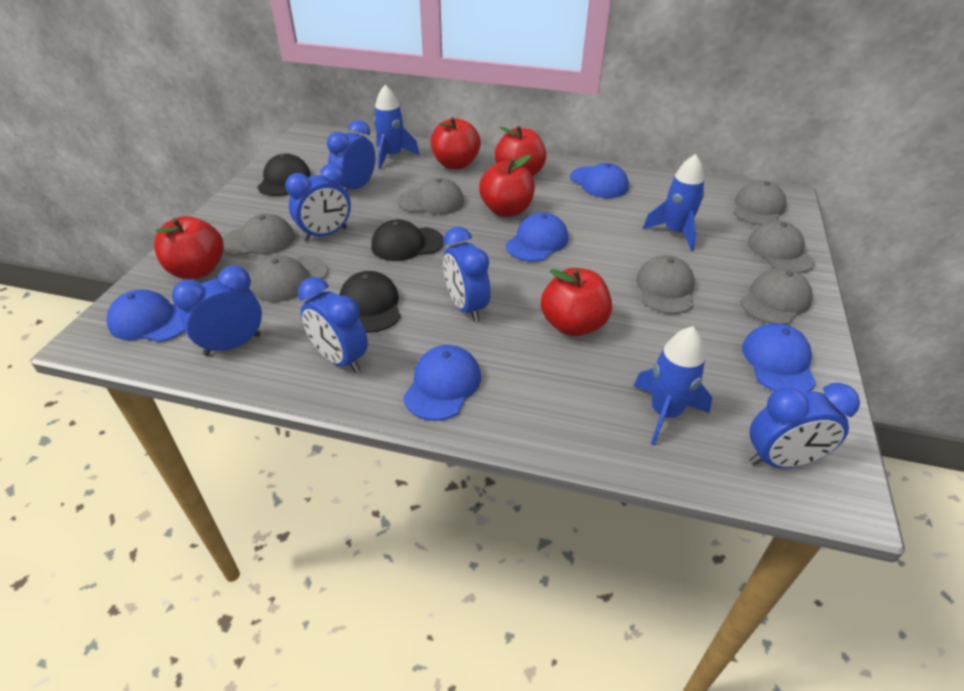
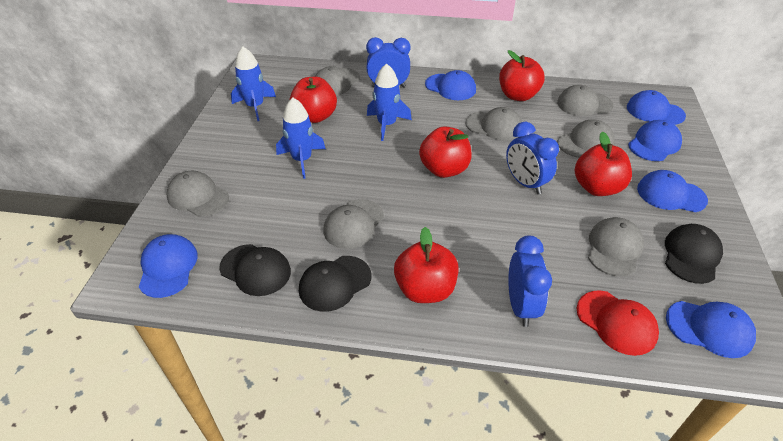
blue cap: [107,289,185,342] [403,345,481,421] [506,212,569,262] [570,163,629,198] [742,323,816,392] = 5 -> [139,234,198,298] [425,70,476,100] [627,90,686,125] [628,120,682,161] [637,170,708,212] [666,301,756,358] = 6
blue clock: [172,266,262,356] [285,164,351,241] [298,277,368,373] [327,120,375,191] [443,227,490,322] [749,383,860,468] = 6 -> [366,37,410,88] [506,122,559,194] [508,236,552,327] = 3
red cap: none = 0 -> [577,290,659,356] = 1

